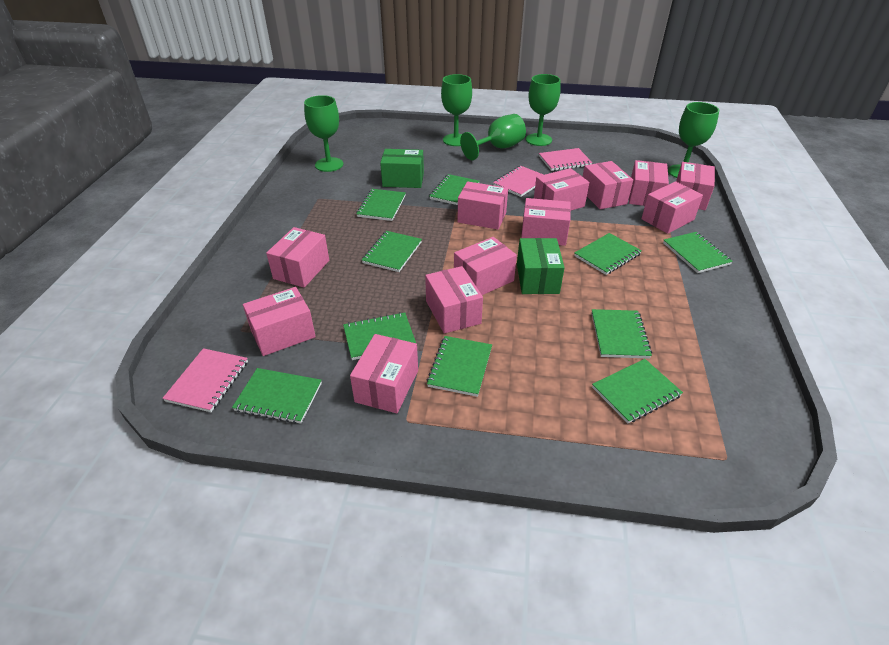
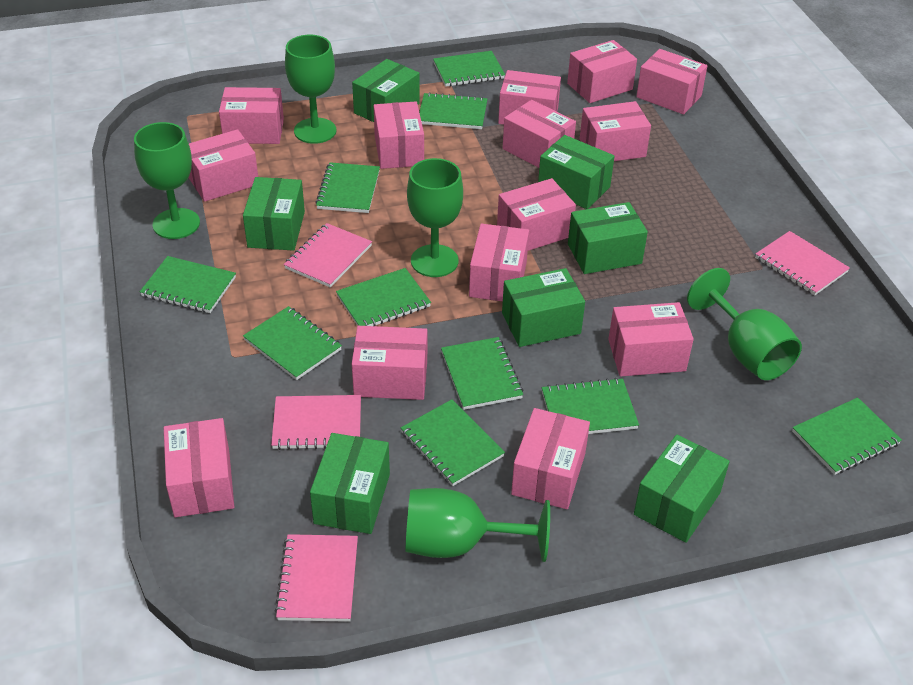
green box: [380,149,424,188] [517,238,565,294] = 2 -> [243,177,305,251] [310,433,390,534] [352,59,420,122] [502,268,585,347] [538,135,615,209] [568,202,648,274] [634,434,730,543] = 7
pink box: [243,287,316,356] [266,227,329,288] [350,334,418,413] [425,266,483,334] [454,237,517,295] [457,181,508,230] [521,198,571,246] [534,168,589,210] [583,161,633,209] [629,160,669,206] [641,181,703,234] [676,162,715,210] = 12 -> [164,418,234,517] [188,129,258,202] [219,87,284,144] [352,326,427,400] [374,101,424,169] [469,224,529,301] [497,178,576,251] [498,70,561,125] [503,100,576,168] [511,408,590,509] [567,40,637,103] [580,101,651,161] [608,302,694,376] [636,49,708,114] = 14
pink notebook: [162,348,248,412] [493,166,544,197] [539,148,593,171] = 3 -> [271,395,361,450] [274,534,358,622] [284,223,372,287] [755,231,850,295] = 4

